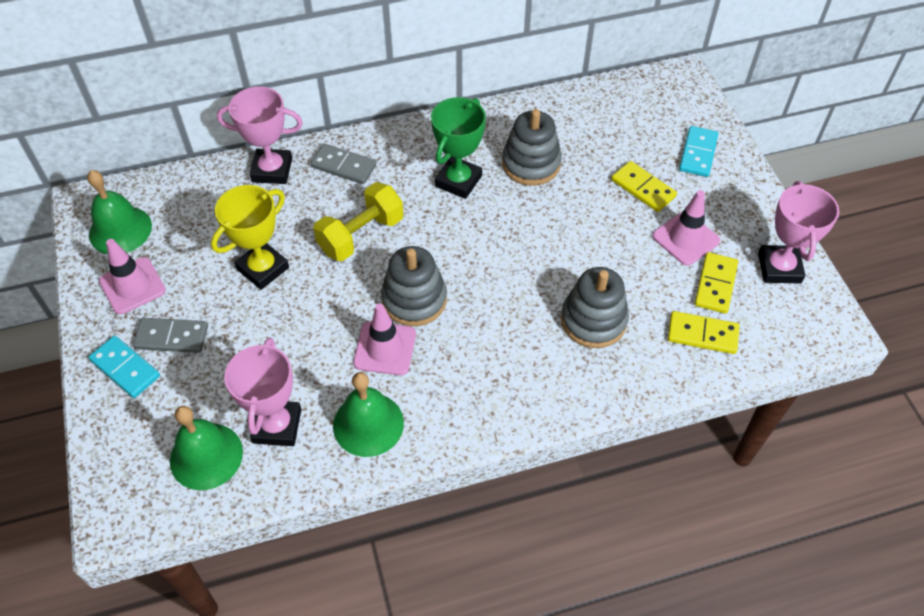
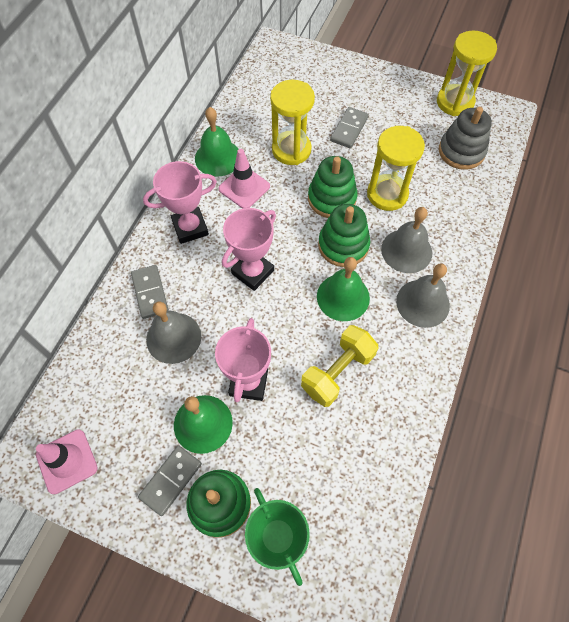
green stacking toy: none = 0 -> [186,470,251,537] [308,156,357,218] [318,204,370,267] = 3
grey bell: none = 0 -> [146,301,201,364] [381,207,432,273] [396,264,450,328] = 3
grey domino: [133,318,208,353] [310,144,376,184] = 2 -> [131,265,169,319] [138,446,202,516] [330,107,369,148] = 3
grey stacking toy: [381,246,447,326] [502,109,562,186] [561,267,629,348] = 3 -> [439,107,492,170] = 1
pink traffic cone: [99,239,166,314] [353,303,416,375] [652,190,720,266] = 3 -> [36,429,98,494] [219,149,270,208] = 2
turquoise domino: [89,336,160,398] [679,126,718,177] = 2 -> none = 0
yellow domino: [611,161,677,212] [668,311,739,354] [695,252,738,314] = 3 -> none = 0
yellow hourglass: none = 0 -> [270,80,315,165] [367,126,425,211] [437,31,497,116] = 3
yellow trophy: [211,185,289,290] = 1 -> none = 0

